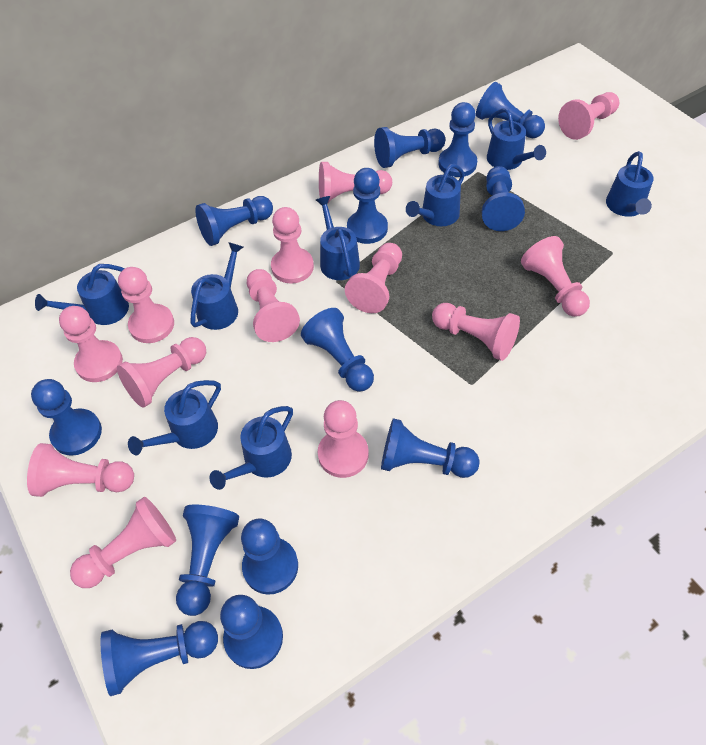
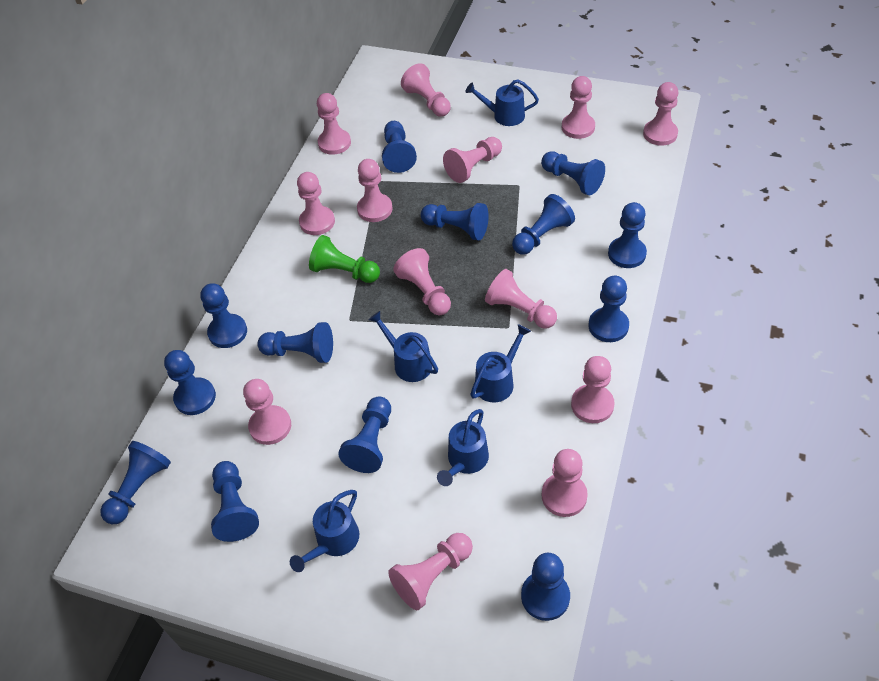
blue watering can: [35,264,129,325] [128,380,221,455] [191,242,243,330] [209,406,293,490] [316,196,360,280] [406,164,465,226] [487,108,546,170] [606,151,653,217] = 8 -> [290,490,359,572] [369,311,438,382] [437,409,489,486] [465,80,539,126] [470,324,531,403] = 5
green pawn: none = 0 -> [309,235,380,283] = 1

